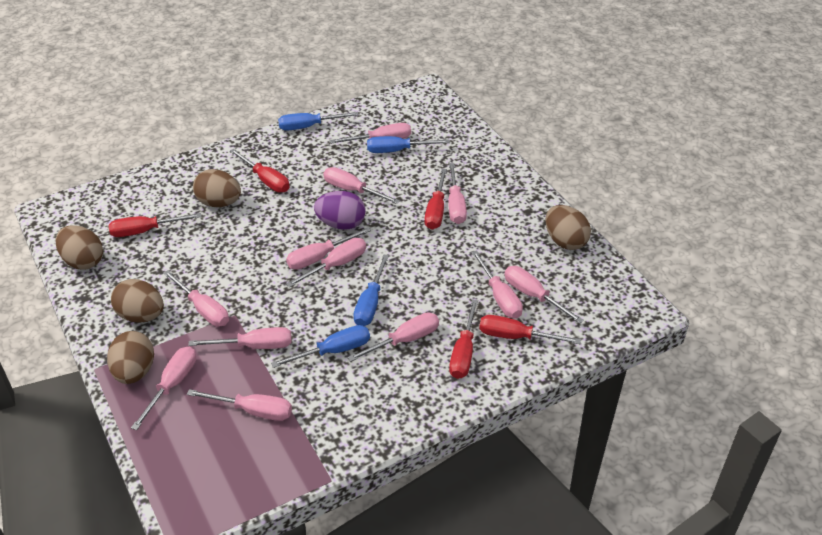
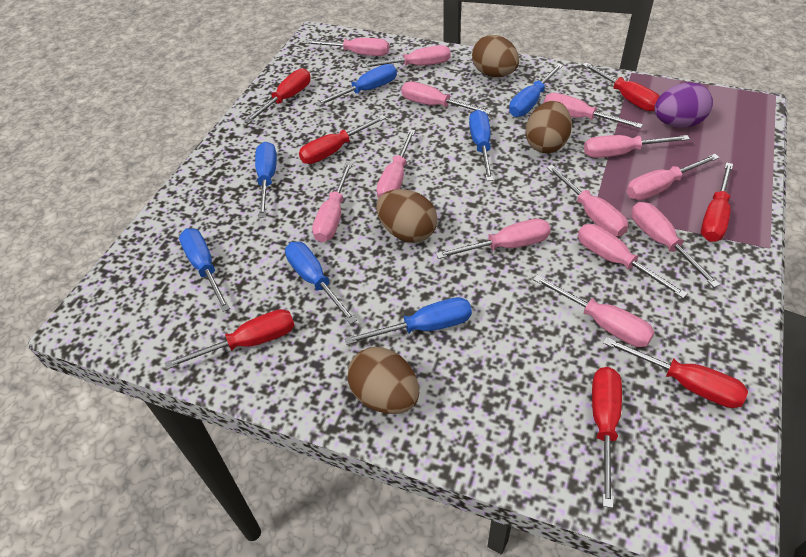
blue screwdriver: [271,325,370,368] [278,112,359,131] [353,255,389,326] [367,136,450,153] = 4 -> [179,228,230,312] [255,142,277,218] [285,242,357,324] [315,64,397,106] [345,297,472,345] [469,110,493,181] [509,63,563,117] = 7
brown egg: [55,225,103,270] [107,331,154,384] [111,279,164,323] [193,169,241,207] [545,205,591,250] = 5 -> [348,347,419,414] [376,189,438,243] [472,35,519,77] [526,101,572,153] = 4
pink screwdriver: [131,347,196,430] [163,270,229,327] [187,389,292,421] [188,327,292,349] [286,227,371,270] [286,238,366,288] [323,167,400,204] [330,123,411,144] [348,312,439,361] [448,163,467,224] [471,250,523,319] [504,266,584,323] = 12 -> [305,38,389,56] [312,162,353,242] [362,45,450,68] [377,129,415,198] [401,82,491,115] [436,219,551,259] [533,275,655,347] [544,93,643,128] [547,165,628,237] [578,224,688,298] [584,135,690,158] [626,154,720,200] [632,202,721,288] = 13
red screwdriver: [108,213,201,237] [230,149,290,192] [425,169,447,230] [449,299,478,379] [479,315,581,344] = 5 -> [165,309,295,369] [244,68,311,124] [299,115,386,164] [582,62,660,111] [592,367,622,508] [603,337,748,408] [701,162,733,242] = 7

